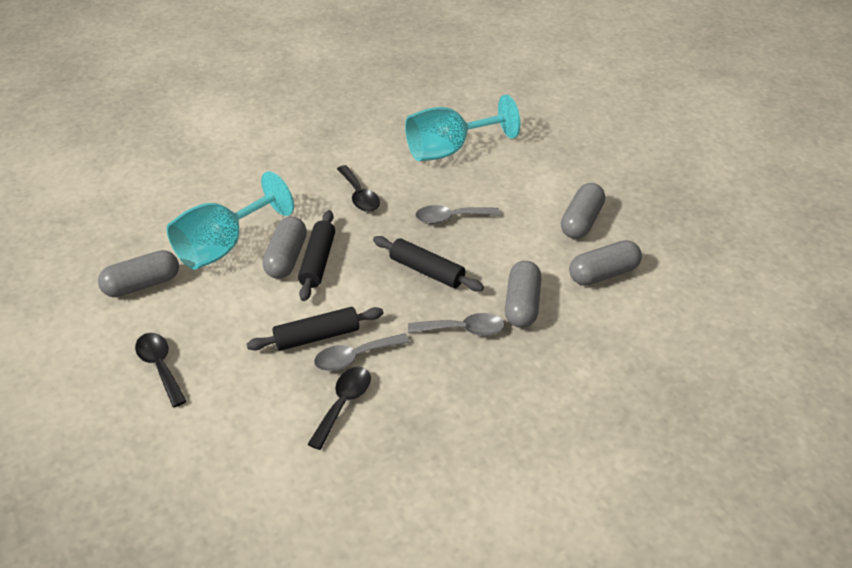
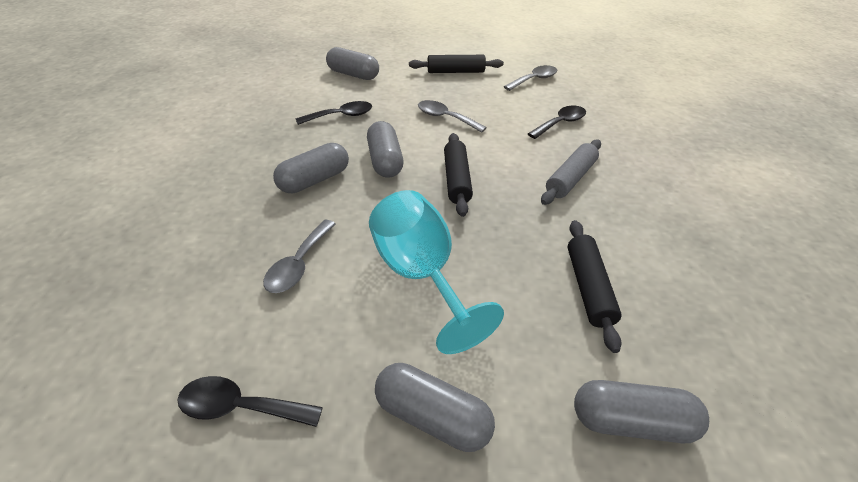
grey rolling pin: none = 0 -> [541,139,601,205] = 1
turquoise goblet: [166,171,294,270] [405,95,520,161] = 2 -> [369,190,504,354] = 1

